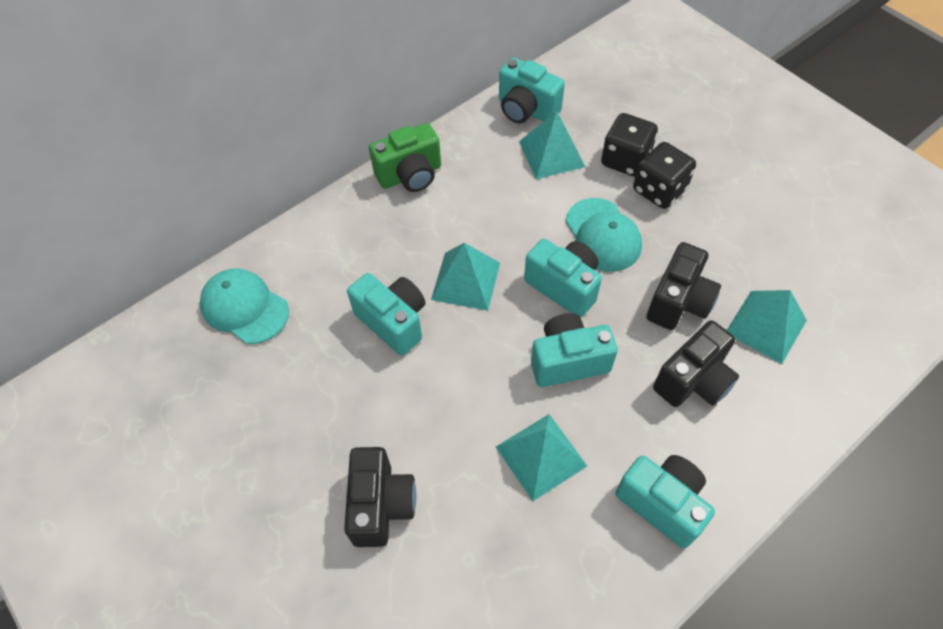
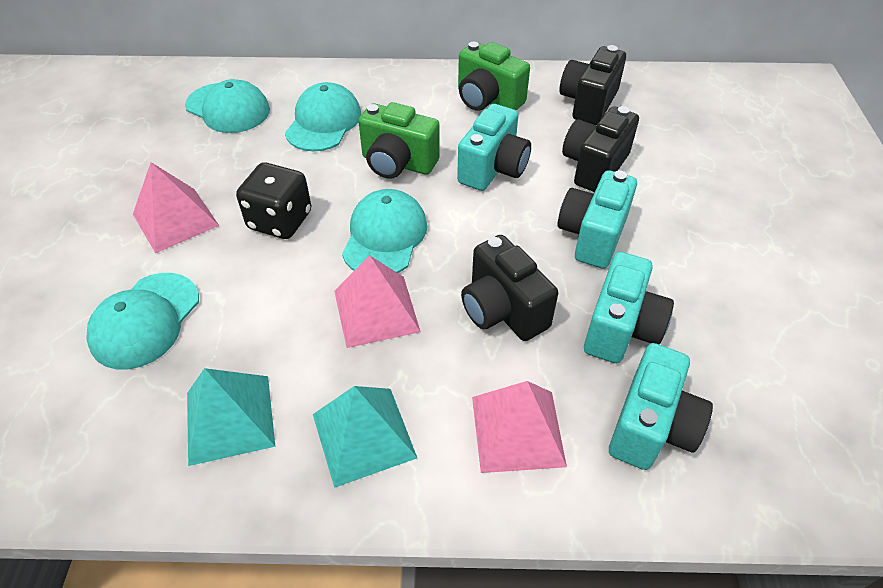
black dice: [601,113,658,177] [633,142,696,209] = 2 -> [236,163,311,239] = 1
green camera: [369,123,441,192] = 1 -> [358,102,440,179] [458,42,530,111] = 2
pink pyramid: none = 0 -> [133,162,219,253] [334,255,421,348] [472,381,567,473] = 3
turquoise camera: [347,273,425,356] [499,58,565,123] [524,239,602,318] [531,313,618,387] [615,455,715,548] = 5 -> [457,104,531,191] [558,170,637,269] [584,252,674,363] [609,343,713,470] = 4
turquoise cap: [200,268,289,344] [565,198,642,272] = 2 -> [86,273,199,369] [185,79,270,133] [285,82,361,151] [342,189,427,273] = 4
turquoise pyramid: [431,243,500,311] [496,414,587,501] [519,110,585,179] [727,290,807,364] = 4 -> [187,368,275,466] [313,386,417,488] = 2

